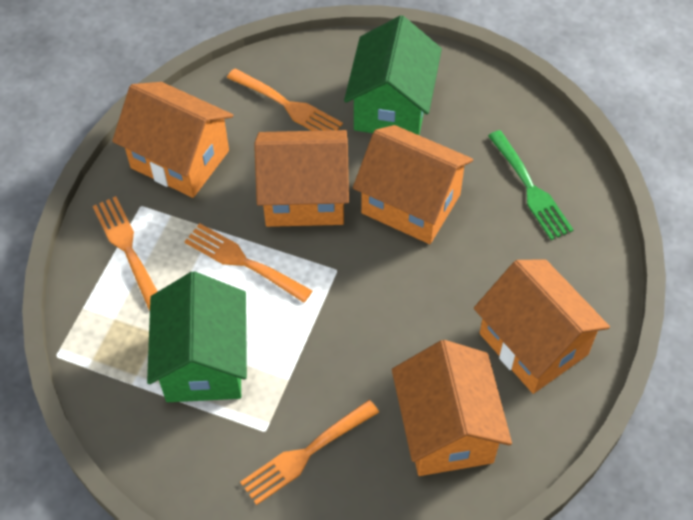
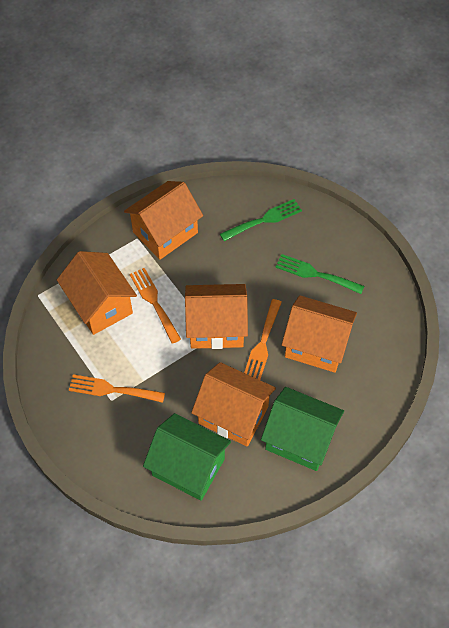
green fork: [488,130,574,240] = 1 -> [220,199,302,241] [275,254,364,294] = 2
orange fork: [93,196,158,311] [184,223,312,303] [227,68,343,131] [240,400,379,505] = 4 -> [69,375,165,403] [130,268,181,344] [244,299,282,380] = 3

